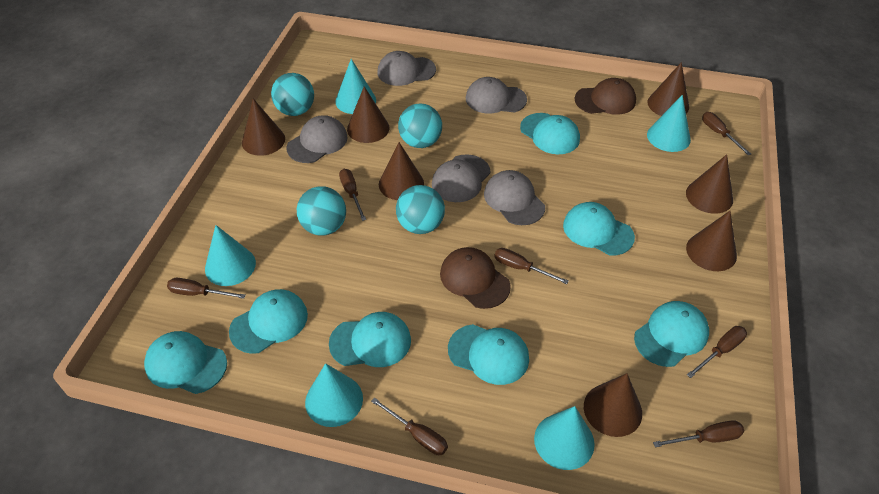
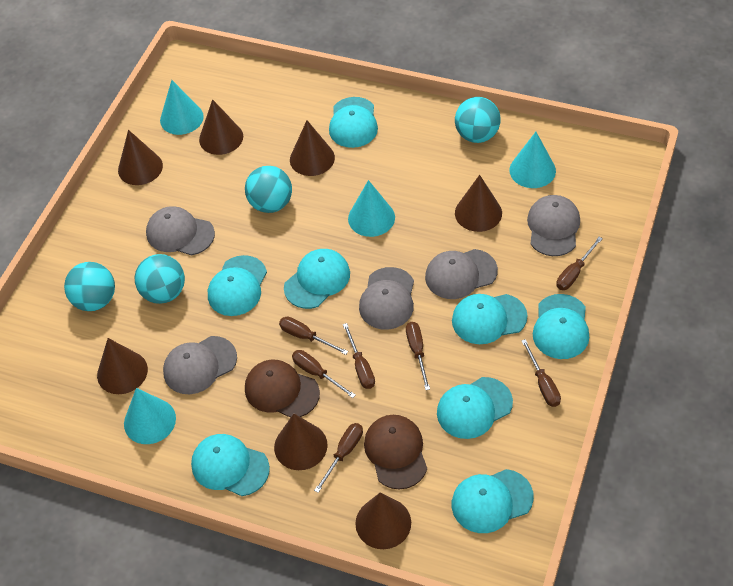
turquoise cap: [144,331,227,394] [229,289,308,354] [329,312,411,367] [448,324,529,385] [520,113,580,154] [563,202,635,255] [634,301,709,367] = 7 -> [191,434,270,496] [208,255,267,316] [284,249,350,309] [329,97,378,148] [437,377,513,439] [452,294,528,344] [452,469,534,533] [533,294,589,359] = 8
turquoise cone: [205,225,256,286] [305,363,363,427] [335,59,376,114] [534,406,595,470] [647,95,691,152] = 5 -> [124,388,176,444] [160,80,204,135] [348,180,395,237] [509,132,556,188] = 4

